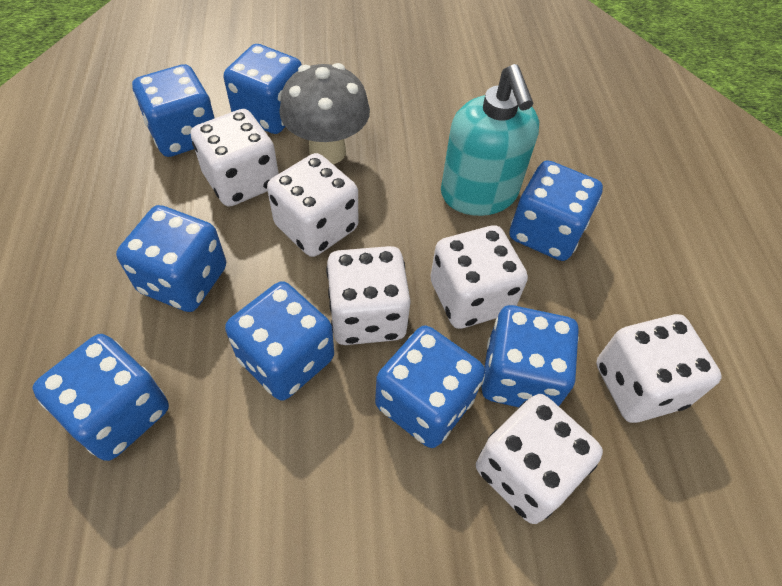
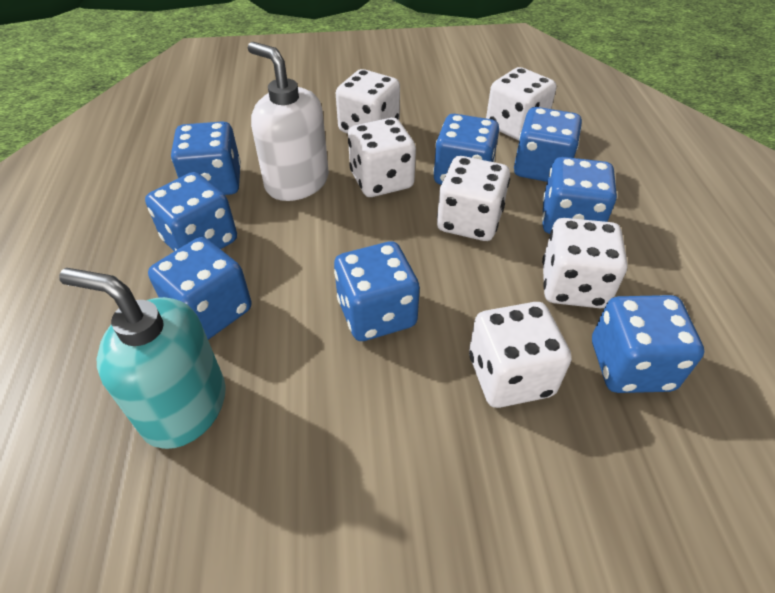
grey mushroom: [279,63,370,165] = 1 -> none = 0
white soap dispenser: none = 0 -> [248,42,329,201] = 1

